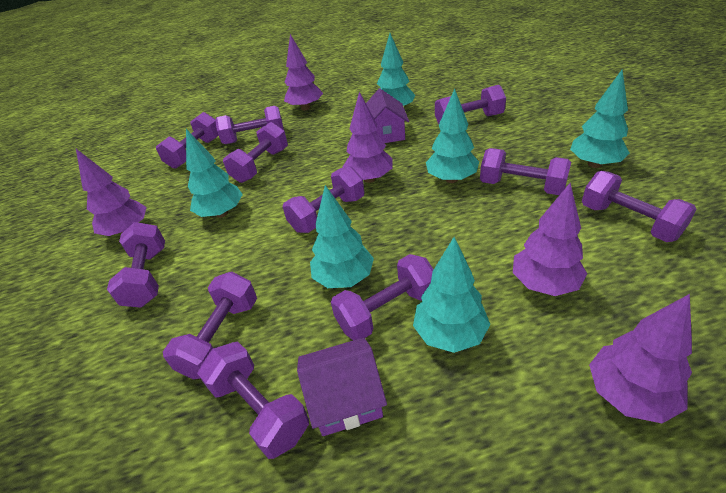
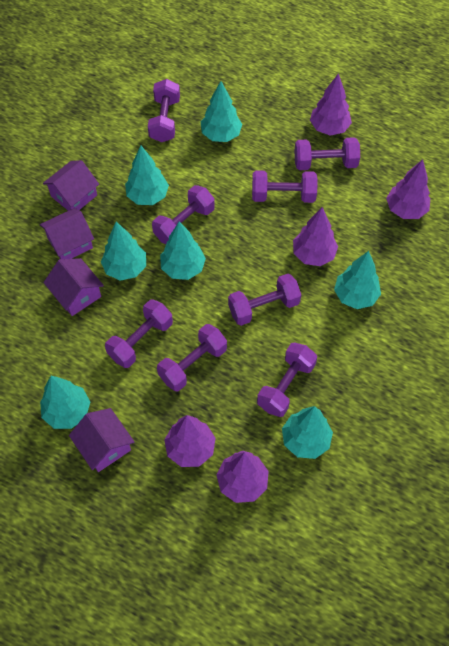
purple dumbbell: [107,222,165,308] [156,112,219,169] [163,272,257,380] [197,342,309,459] [215,106,284,144] [223,122,288,183] [283,166,365,233] [331,254,434,340] [435,85,506,124] [480,148,571,195] [582,171,697,242] = 11 -> [105,299,173,368] [148,79,180,142] [152,185,215,244] [157,324,227,391] [228,274,301,326] [252,170,318,203] [257,342,317,417] [294,137,360,170] = 8
purple house: [297,337,387,436] [366,89,409,143] = 2 -> [40,208,94,259] [43,160,99,211] [43,258,104,316] [69,408,134,472] = 4
turquoise tree: [186,129,243,218] [310,185,374,288] [377,33,415,106] [413,237,491,353] [426,89,479,183] [570,69,630,168] = 6 -> [40,376,90,429] [101,222,146,281] [125,146,169,205] [160,221,206,280] [201,81,242,142] [282,406,333,459] [334,251,381,309] = 7

